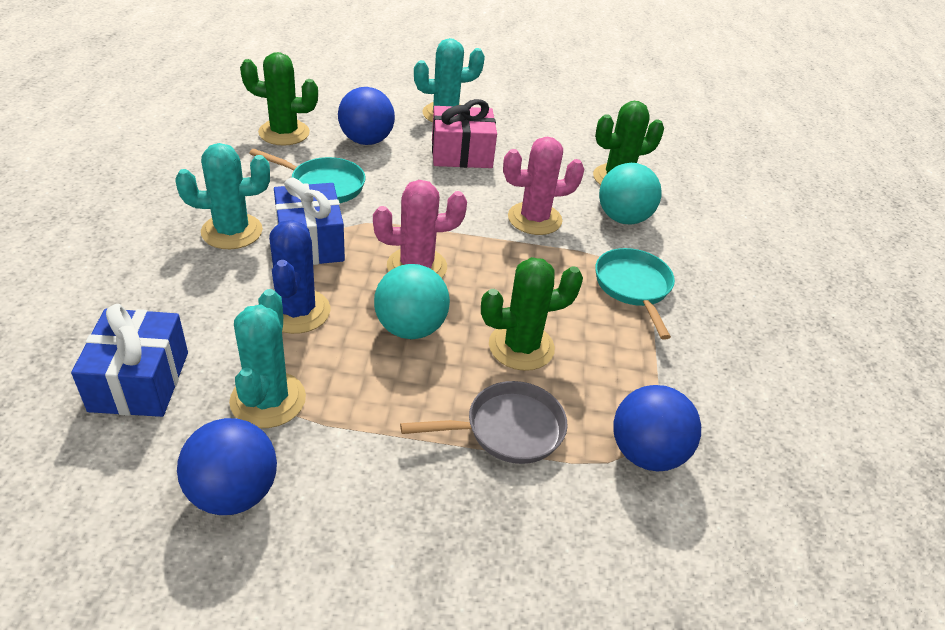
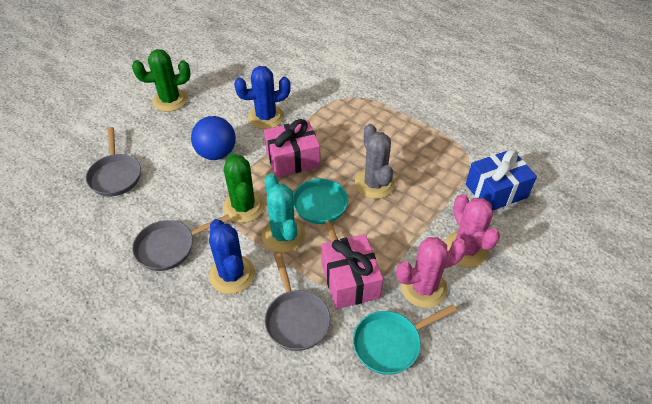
blue ball: [177,418,277,515] [338,87,395,145] [613,385,701,472] = 3 -> [191,116,236,160] = 1
blue cactus: [269,220,330,334] = 1 -> [209,219,255,294] [234,66,291,129] = 2
blue gift: [71,304,188,417] [274,178,345,265] = 2 -> [466,149,537,210] = 1
green cactus: [240,52,318,146] [481,257,583,371] [593,101,664,185] = 3 -> [132,49,191,112] [223,153,265,223] = 2
grey cactus: none = 0 -> [355,124,395,199] = 1
grey pan: [400,381,568,464] = 1 -> [86,127,141,196] [132,214,231,271] [265,253,330,351] = 3
pink gift: [432,99,497,168] = 1 -> [264,119,320,177] [321,234,383,309] = 2
turquoise ball: [374,264,450,339] [599,163,662,224] = 2 -> none = 0
turquoise cactus: [175,143,270,249] [229,289,306,428] [414,38,485,123] = 3 -> [262,174,305,253] = 1

